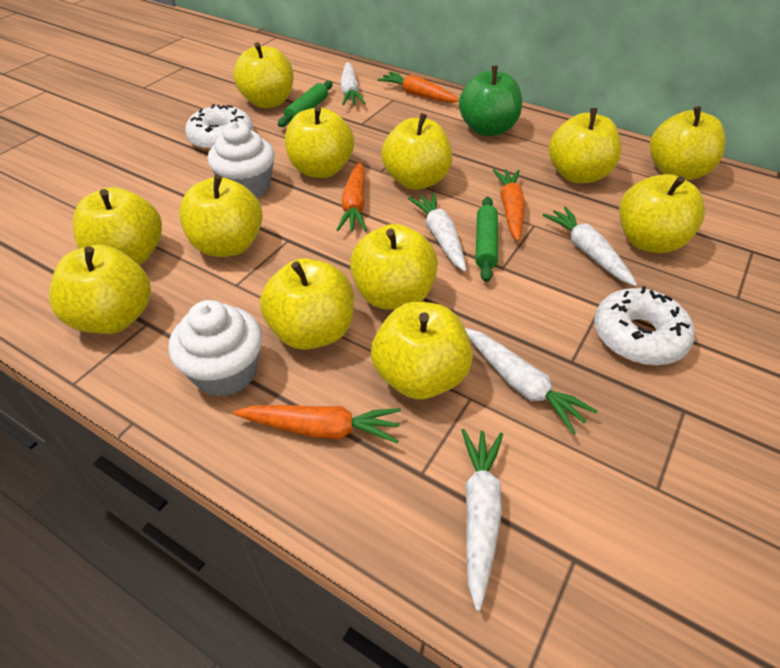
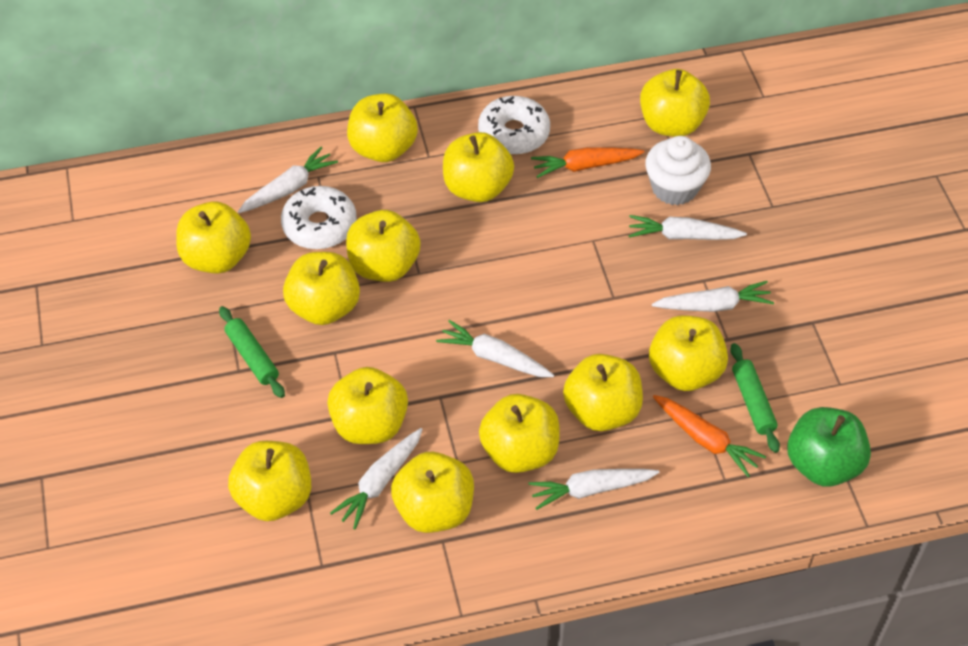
orange carrot: [233,405,401,443] [337,162,367,232] [377,71,459,103] [493,169,525,241] = 4 -> [531,147,645,178] [653,395,766,478] = 2
white carrot: [340,62,365,105] [408,193,466,271] [461,429,503,611] [465,328,597,434] [543,207,637,286] = 5 -> [238,147,338,213] [330,428,423,529] [436,320,554,377] [529,469,660,510] [629,215,747,240] [652,281,774,312] = 6
white cupcake: [169,300,262,397] [208,122,275,197] = 2 -> [645,136,711,205] = 1

